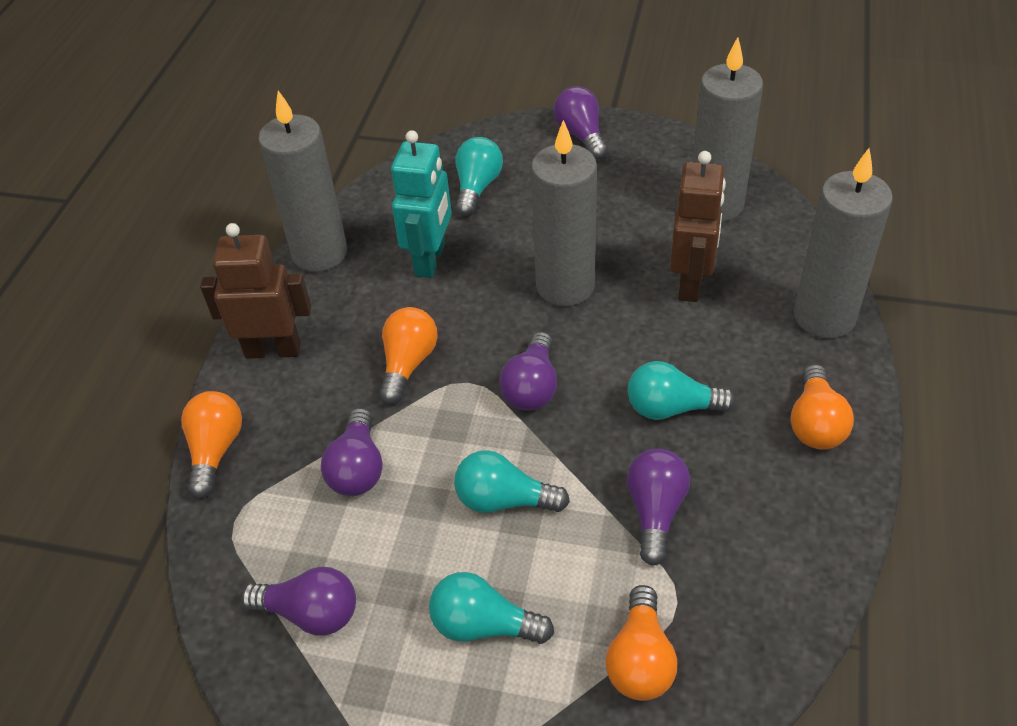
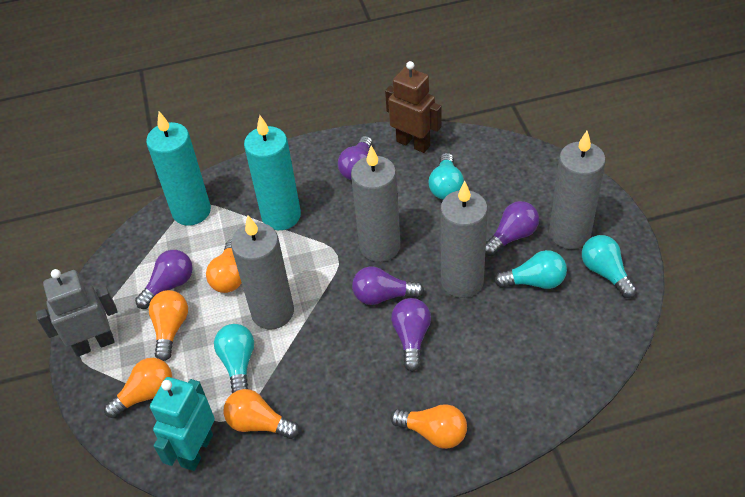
brown robot: [200,223,311,359] [670,151,726,302] = 2 -> [385,61,442,153] = 1
grey robot: none = 0 -> [36,269,117,357] = 1
orange light bulb: [181,391,242,498] [379,307,438,404] [606,585,677,701] [791,364,854,450] = 4 -> [104,358,172,418] [149,290,188,361] [206,240,242,293] [224,389,299,439] [390,404,467,449] = 5
turquoise candle: none = 0 -> [146,112,211,226] [244,115,301,230] = 2

